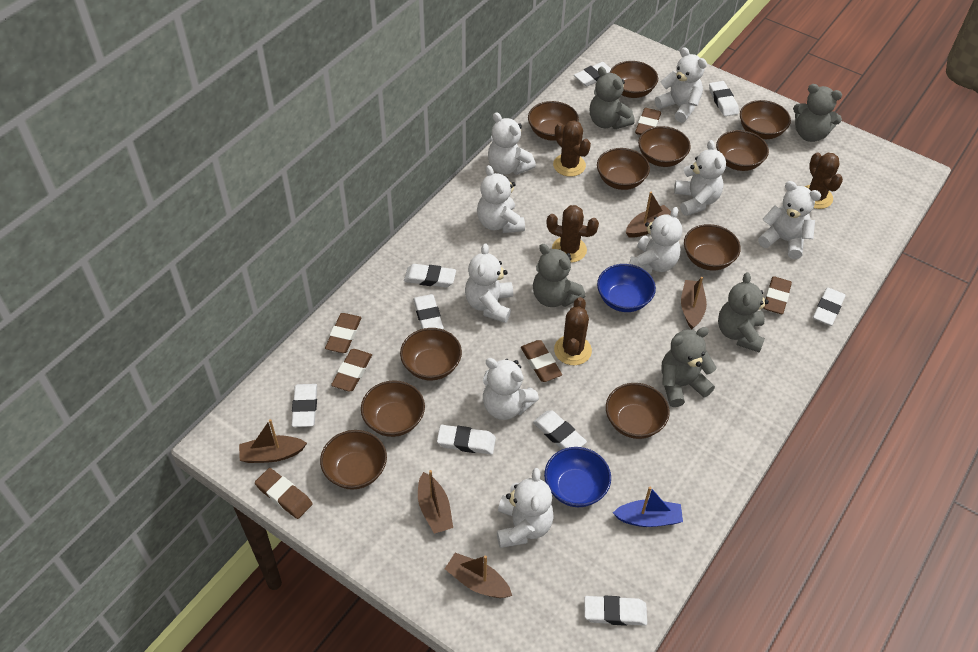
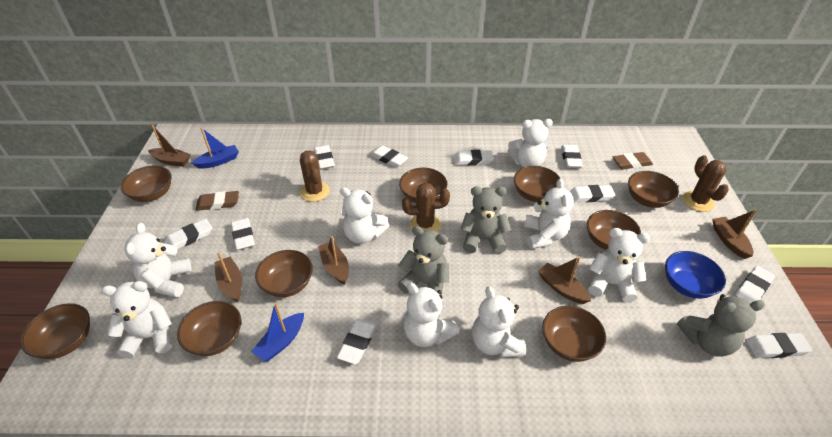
blue boat: [613,487,683,527] = 1 -> [192,128,239,169] [251,302,304,361] = 2
blue bowl: [544,447,611,507] [597,264,656,312] = 2 -> [665,251,726,299] = 1
brown bowl: [320,430,387,490] [361,380,425,437] [400,328,462,381] [528,101,579,141] [597,148,650,190] [606,383,670,439] [610,61,658,98] [638,126,691,167] [684,224,741,270] [716,130,769,171] [740,100,791,139] = 11 -> [20,303,90,359] [120,165,171,202] [177,301,241,356] [255,250,313,297] [399,168,447,203] [514,166,560,202] [542,306,606,362] [587,210,641,250] [628,171,679,208] = 9
brown cactus: [547,205,599,263] [553,120,591,177] [554,297,592,365] [804,153,843,209] = 4 -> [300,151,330,202] [402,183,450,232] [683,155,729,212] = 3
brown eraser: [255,468,313,519] [325,313,362,353] [331,349,372,392] [521,340,562,382] [635,108,661,135] [763,276,792,314] = 6 -> [196,191,239,211] [613,152,653,169] = 2
grey teddy bear: [533,244,585,307] [590,67,635,129] [661,327,717,407] [718,272,769,353] [793,84,842,142] = 5 -> [398,226,449,295] [461,186,511,254] [677,294,765,357] = 3
white eraser: [292,384,317,427] [404,264,456,288] [413,294,444,329] [437,425,496,455] [533,410,587,449] [574,62,611,86] [585,596,647,626] [709,81,739,116] [813,287,846,326] = 9 -> [165,219,212,249] [231,218,255,250] [314,145,335,170] [337,318,377,364] [370,145,408,168] [453,150,494,165] [561,145,583,168] [569,185,615,202] [734,266,775,303] [746,333,812,358] = 10
white teddy bear: [465,243,513,323] [477,165,525,233] [483,358,539,420] [488,112,536,175] [497,468,554,548] [629,207,682,274] [655,47,707,123] [674,140,726,216] [758,181,821,259] = 9 -> [101,281,172,359] [124,223,191,297] [340,187,390,244] [403,283,459,347] [472,286,526,358] [507,119,553,168] [524,178,574,249] [588,228,650,303] = 8

